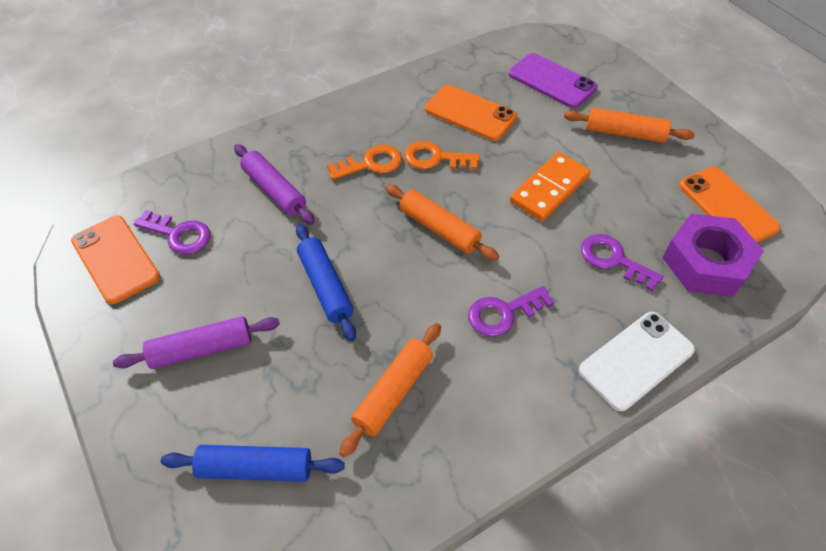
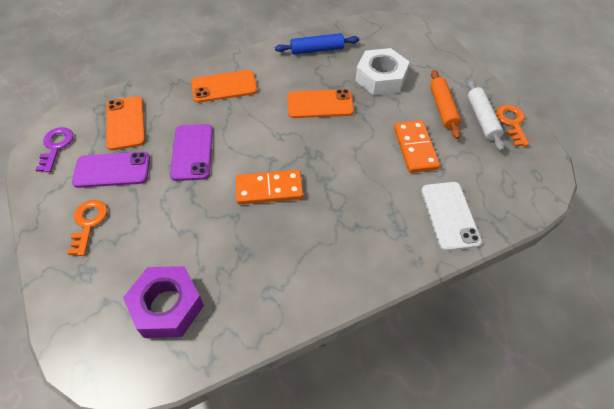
blue rolling pin: [161,445,345,482] [296,224,356,341] = 2 -> [275,33,359,55] = 1
orange domino: [510,152,591,222] = 1 -> [236,170,303,205] [394,120,440,173] = 2
orange rolling pin: [339,323,441,457] [385,184,499,261] [564,108,695,143] = 3 -> [430,70,461,139] = 1
purple key: [134,210,211,254] [468,286,554,337] [581,234,663,291] = 3 -> [35,127,74,172] = 1
purple phone: [509,53,597,108] = 1 -> [72,152,150,188] [170,124,213,181] = 2
purple rolling pin: [113,316,280,369] [234,144,315,225] = 2 -> none = 0
white nut: none = 0 -> [355,48,409,95] = 1
white rolling pin: none = 0 -> [467,80,504,151] = 1

